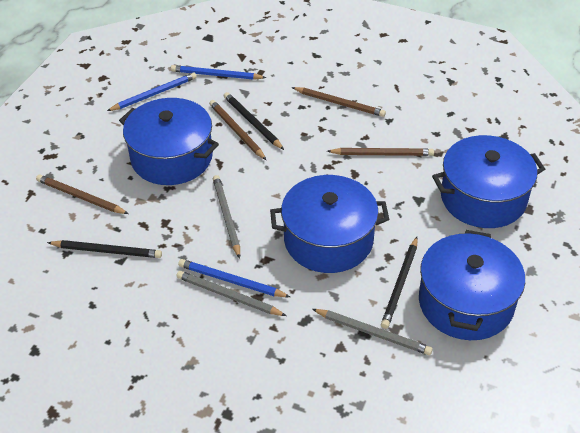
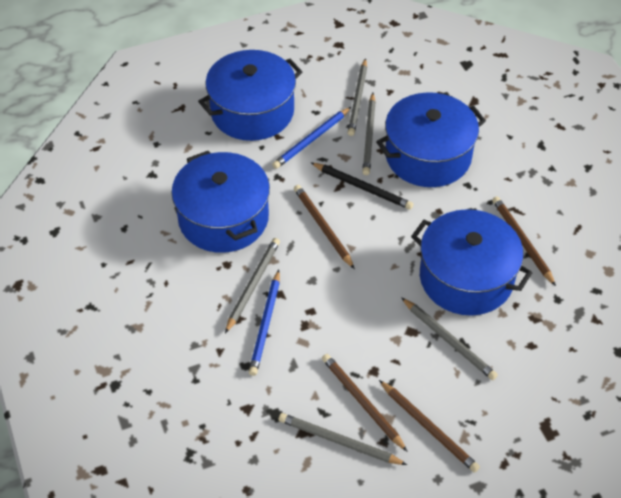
black pencil: [47,240,162,258] [224,92,284,150] [381,237,418,329] = 3 -> [310,162,413,210] = 1
blue pencil: [107,72,197,111] [171,65,267,80] [178,259,290,297] = 3 -> [249,270,280,376] [272,107,351,169] = 2
grey pencil: [177,271,286,316] [213,175,240,259] [312,309,433,355] = 3 -> [225,238,280,333] [278,413,407,465] [347,58,367,136] [362,93,376,175] [401,297,498,380] = 5

